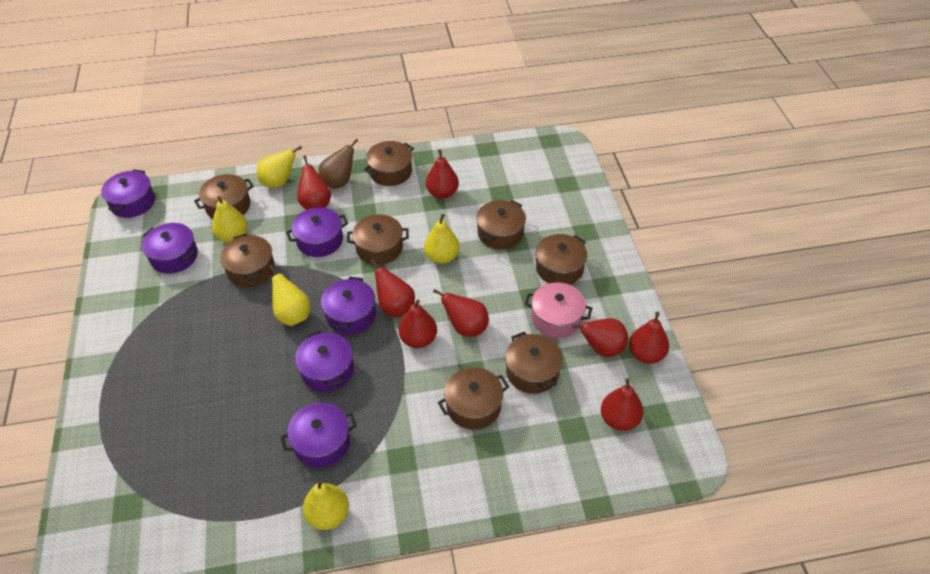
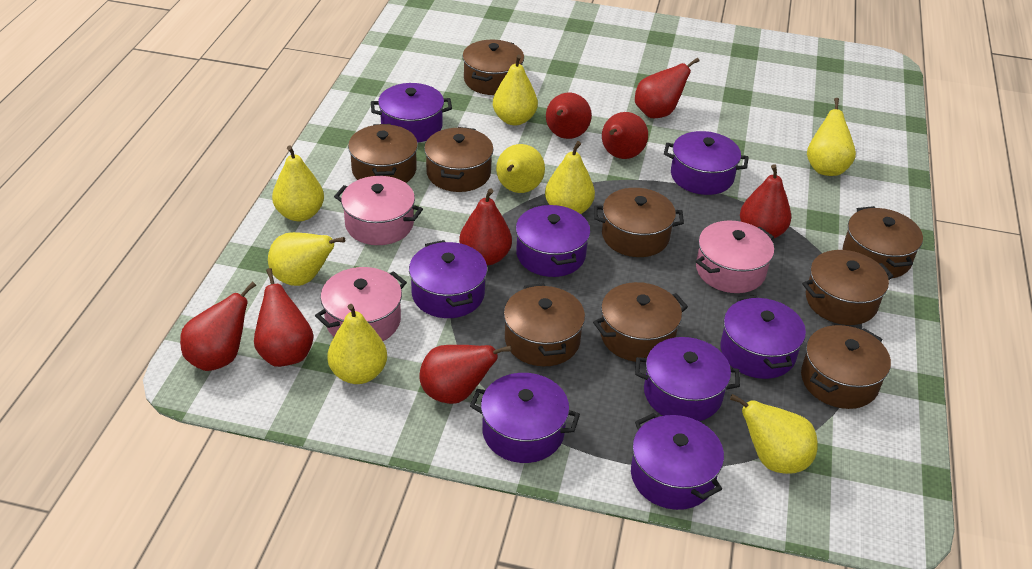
brown pear: [318,138,359,189] = 1 -> none = 0
brown pot: [194,174,254,219] [220,234,275,287] [347,214,409,265] [364,141,414,186] [438,367,509,429] [476,200,526,250] [505,332,563,394] [536,234,587,285] = 8 -> [348,124,418,183] [424,127,494,192] [462,40,524,95] [504,283,585,366] [593,282,688,362] [594,188,684,257] [801,325,891,409] [802,250,894,325] [843,206,923,278] = 9
pink pot: [525,282,592,338] = 1 -> [315,267,407,341] [334,176,423,245] [696,220,774,293] = 3
purple pot: [101,169,155,218] [142,223,198,274] [280,403,357,468] [286,207,348,257] [295,330,354,392] [321,277,376,334] = 6 -> [371,83,452,143] [409,240,487,318] [470,373,580,463] [516,204,590,277] [631,413,724,510] [635,337,740,421] [664,131,749,195] [720,295,806,379] = 8
yellow pear: [212,196,248,243] [257,146,302,188] [269,265,311,326] [303,479,349,530] [424,214,460,264] = 5 -> [268,232,345,286] [272,146,324,221] [327,304,387,384] [493,55,538,125] [496,144,545,193] [545,141,595,214] [730,394,818,474] [807,98,856,176] = 8

